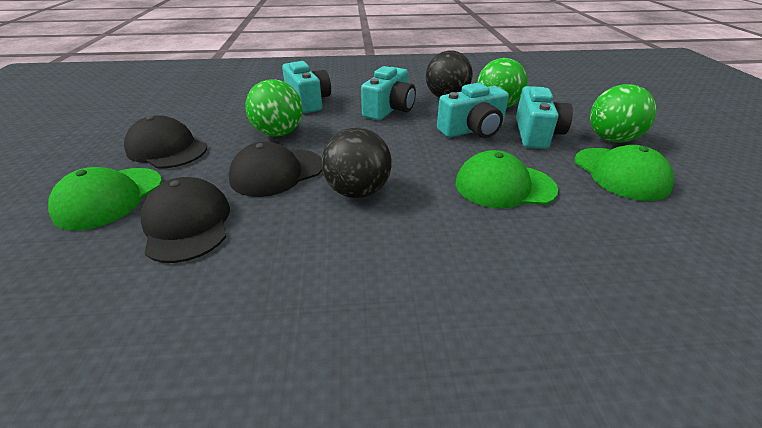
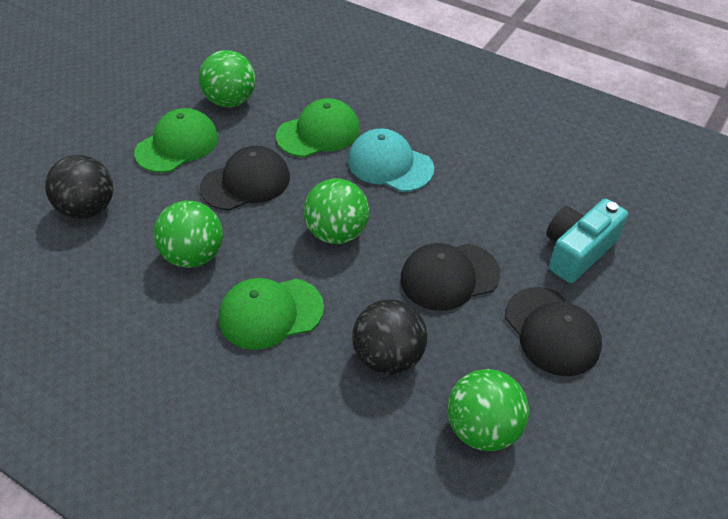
green ball: [245,79,303,137] [477,58,527,108] [590,84,656,143] = 3 -> [154,201,223,268] [199,50,256,107] [304,179,369,244] [448,369,529,451] = 4
turquoise camera: [282,61,331,113] [361,66,416,120] [437,83,509,138] [516,86,573,149] = 4 -> [546,199,628,283] = 1
turquoise cap: none = 0 -> [348,128,434,192] = 1

